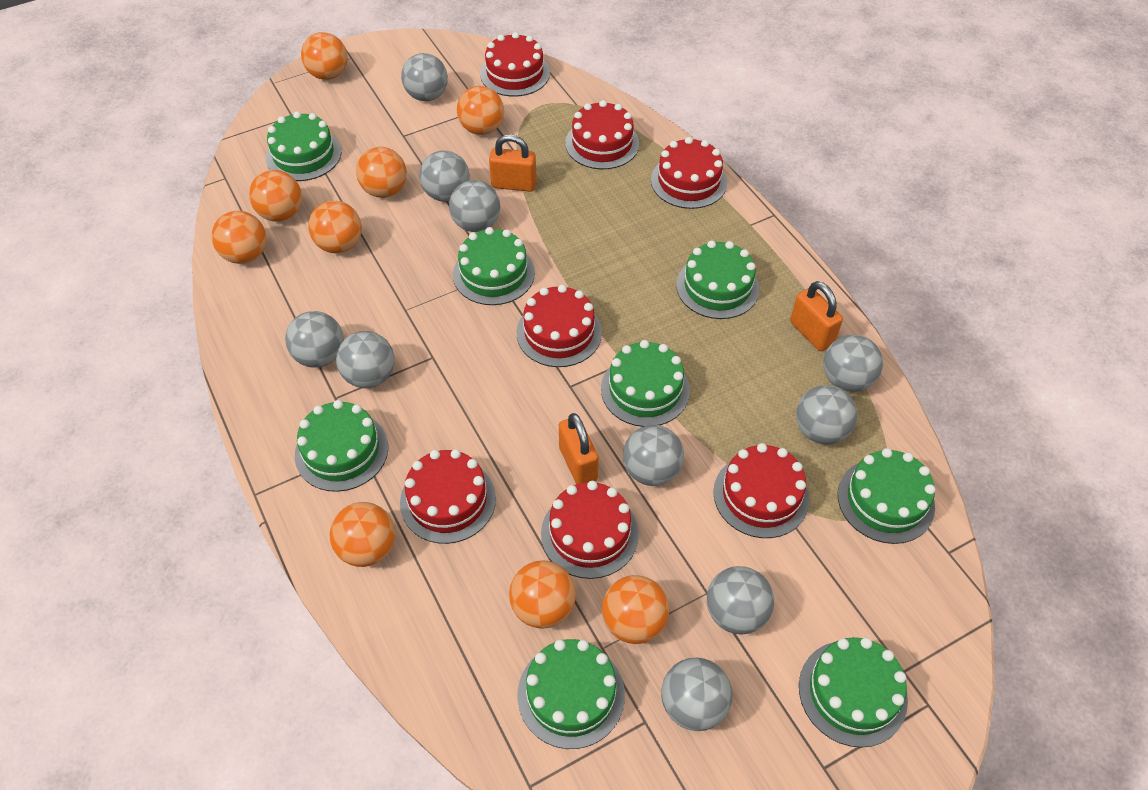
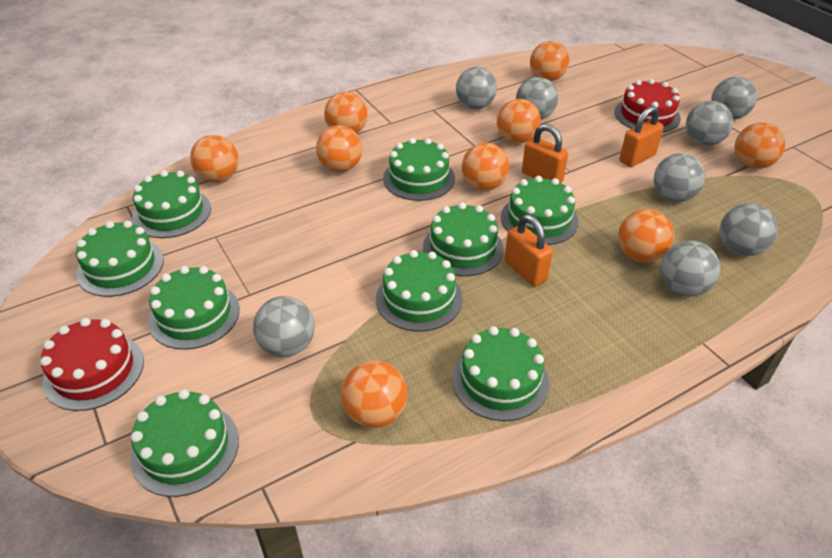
green cake: [266,111,341,181] [295,400,388,492] [453,227,535,305] [517,639,625,749] [601,340,690,427] [676,240,759,319] [799,637,908,748] [838,448,935,544] = 8 -> [76,221,164,297] [130,389,239,497] [132,170,211,238] [148,266,240,350] [376,250,463,331] [383,138,455,201] [423,202,504,276] [452,326,549,421] [501,176,579,245] = 9
grey ball: [285,311,344,368] [336,331,395,388] [401,53,448,101] [419,151,470,202] [449,180,500,232] [623,425,684,486] [661,658,732,731] [707,566,774,634] [796,385,857,445] [823,335,883,392] = 10 -> [253,296,315,357] [456,67,497,109] [516,77,558,120] [654,153,705,202] [660,241,720,297] [686,101,733,146] [711,76,757,120] [720,203,778,256] = 8
red cake: [400,449,496,544] [480,32,550,97] [517,285,602,367] [541,481,639,579] [565,100,639,169] [651,137,727,209] [713,443,810,538] = 7 -> [40,318,144,411] [614,79,681,133] = 2

